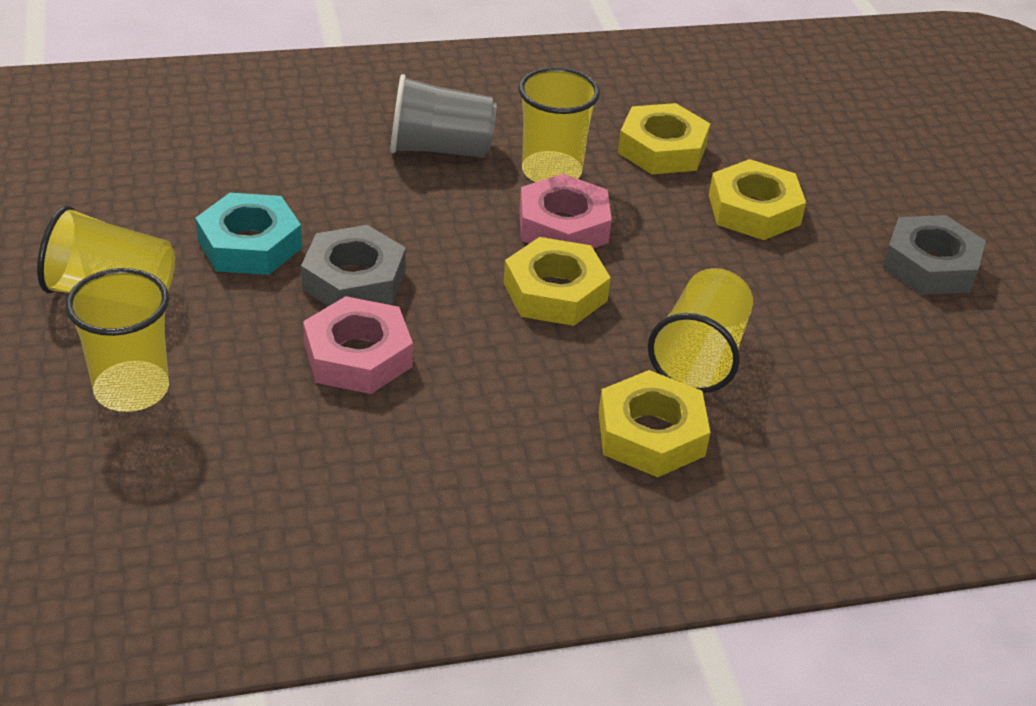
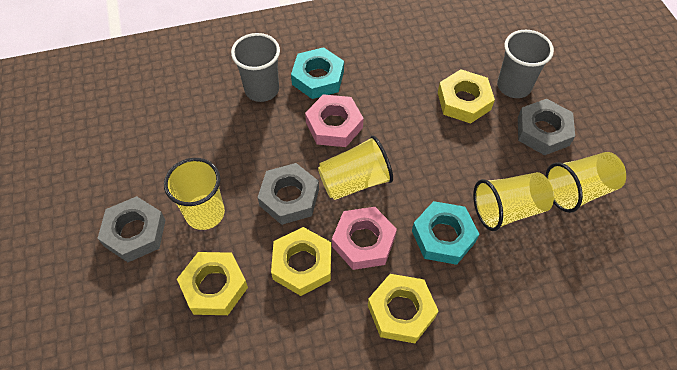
grey cup: [390,74,497,157] = 1 -> [231,33,280,102] [497,30,554,98] = 2
grey nut: [301,225,406,306] [883,215,986,295] = 2 -> [98,196,165,262] [258,163,319,225] [518,99,575,155] = 3
turquoise nut: [195,193,302,275] = 1 -> [291,47,344,99] [412,201,479,265] = 2

